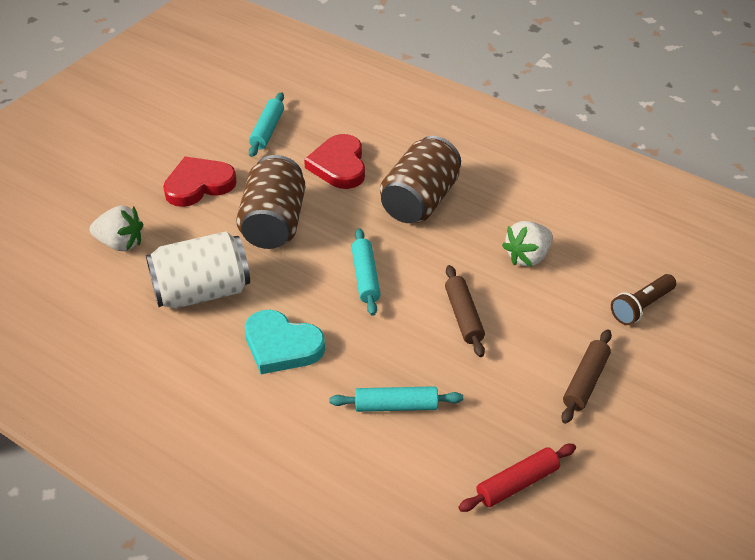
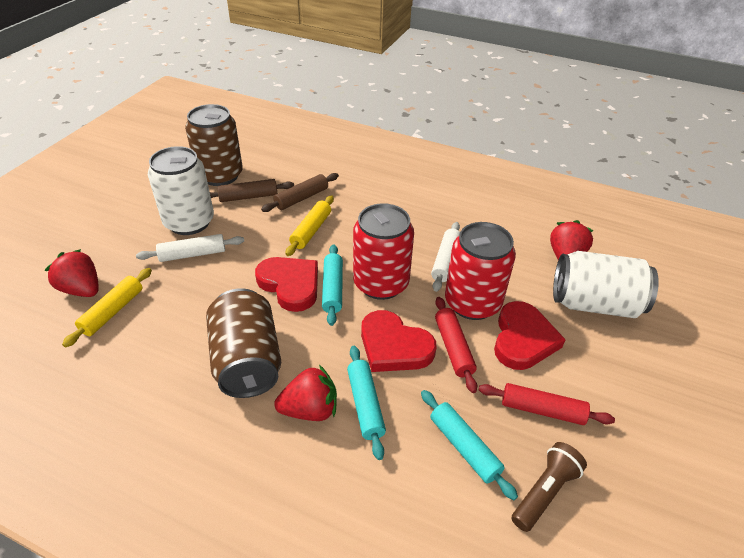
red can: none = 0 -> [353,203,414,300] [445,222,516,320] = 2
red heart: [163,156,237,207] [304,134,365,189] = 2 -> [255,257,318,312] [361,310,436,372] [494,301,566,370] = 3
red rolling pin: [458,444,576,512] = 1 -> [435,297,477,393] [479,383,615,425] = 2
red strawberry: none = 0 -> [45,249,99,297] [274,365,337,421] [550,220,594,260] = 3
turquoise heart: [245,310,325,374] = 1 -> none = 0
white can: [146,231,250,309] = 1 -> [148,146,214,235] [553,251,659,318] = 2
white rolling pin: none = 0 -> [136,234,244,262] [431,222,460,292] = 2
white strawberry: [90,206,143,251] [502,221,553,267] = 2 -> none = 0
yellow rolling pin: none = 0 -> [62,268,152,347] [286,195,334,256] = 2

